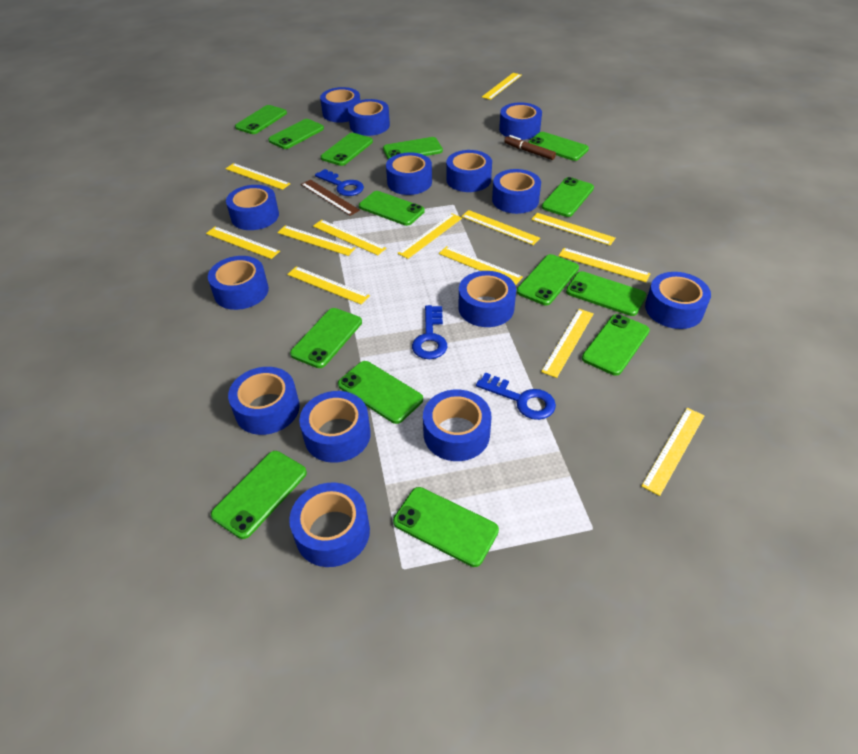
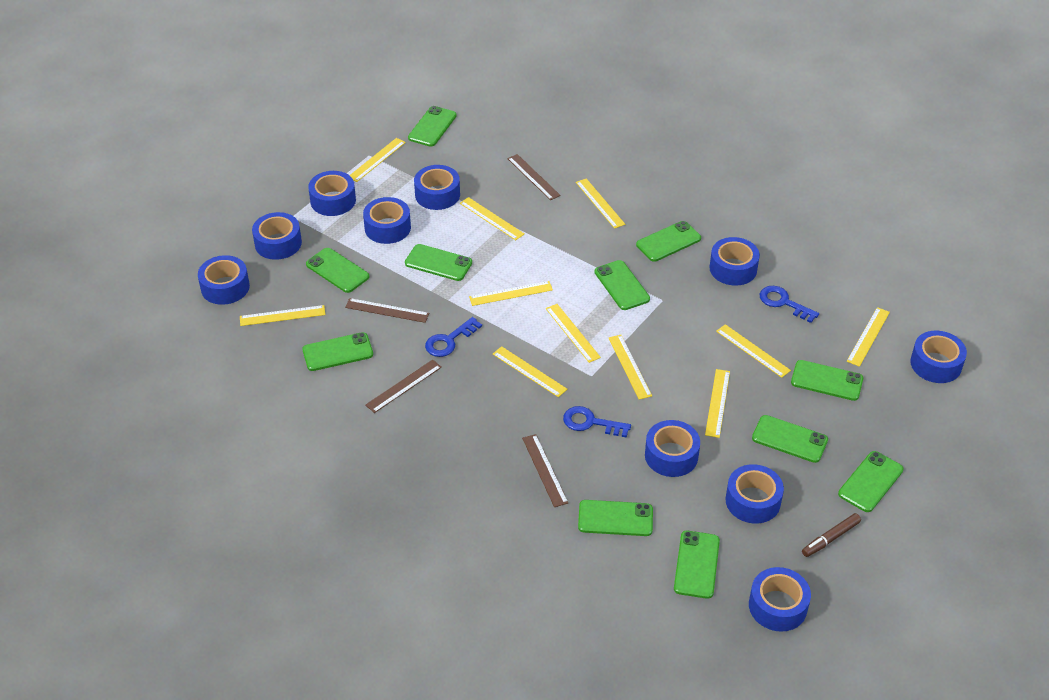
blue tape: [208,256,269,310] [226,185,279,230] [228,367,300,435] [289,483,370,567] [299,391,371,463] [320,87,360,123] [348,99,390,136] [386,152,432,195] [423,390,491,461] [446,150,492,192] [459,271,516,327] [492,169,541,214] [499,102,542,140] [645,272,711,329] = 14 -> [198,255,250,305] [252,212,302,260] [308,171,356,216] [363,197,411,244] [414,165,460,210] [645,420,700,477] [710,237,760,286] [725,464,784,523] [749,567,811,632] [910,331,967,383] = 10
brown ruler: [301,180,360,216] = 1 -> [345,298,429,323] [365,360,442,413] [507,154,561,200] [522,434,568,507] = 4
green phone: [211,451,307,539] [235,105,287,134] [268,119,324,149] [290,308,362,368] [321,133,373,166] [338,361,423,424] [359,191,425,226] [383,137,443,160] [393,487,499,567] [517,254,579,305] [528,132,589,161] [542,177,594,217] [566,271,647,316] [582,314,650,376] = 14 -> [302,332,373,371] [306,248,369,293] [405,244,472,281] [408,106,457,147] [578,500,653,536] [595,260,650,310] [636,221,701,262] [674,531,720,599] [752,415,828,463] [791,360,863,401] [838,451,903,512] = 11
yellow ruler: [206,227,280,259] [225,163,290,190] [277,225,356,256] [287,266,370,305] [313,220,386,255] [397,213,462,259] [439,246,523,285] [461,210,540,245] [482,73,522,100] [531,213,616,245] [541,309,594,378] [559,248,651,282] [641,408,705,496] = 13 -> [240,305,325,326] [349,138,406,182] [460,197,524,240] [469,281,553,306] [493,346,567,397] [546,304,601,363] [576,178,625,229] [609,335,652,400] [705,369,730,438] [716,324,791,378] [847,307,890,367] = 11

